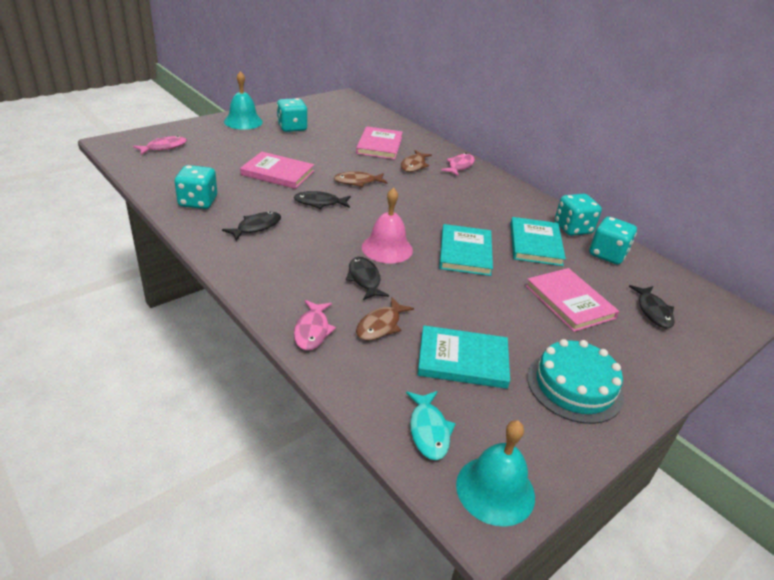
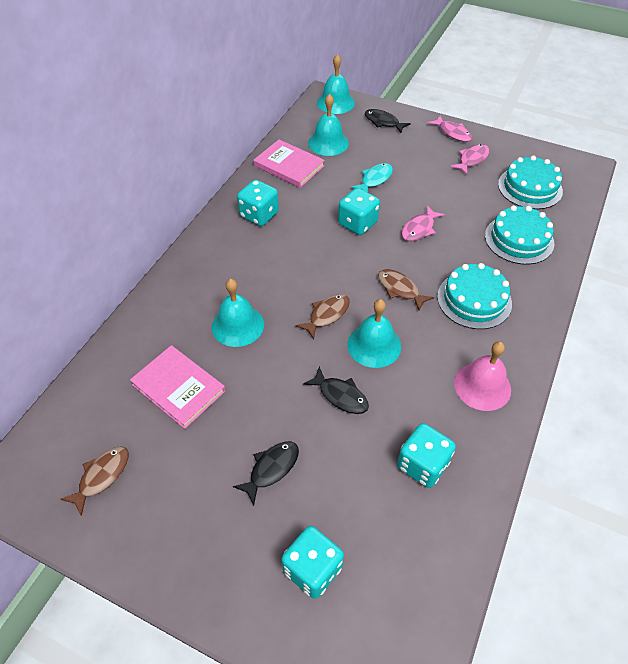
black fish: [222,211,281,241] [294,191,351,209] [346,257,389,300] [629,285,675,329] = 4 -> [233,441,299,506] [303,366,369,414] [365,109,411,133] = 3
pink book: [240,152,314,189] [356,126,403,159] [526,268,619,332] = 3 -> [130,345,226,429] [254,140,325,188] = 2
turquoise bell: [224,71,263,130] [456,420,535,527] = 2 -> [212,279,264,347] [308,94,349,156] [317,54,355,114] [348,299,401,368] = 4
turquoise book: [417,326,510,389] [439,224,493,276] [510,217,566,266] = 3 -> none = 0
turquoise cake: [527,339,624,424] = 1 -> [437,263,512,329] [485,205,554,265] [498,155,563,209] = 3

